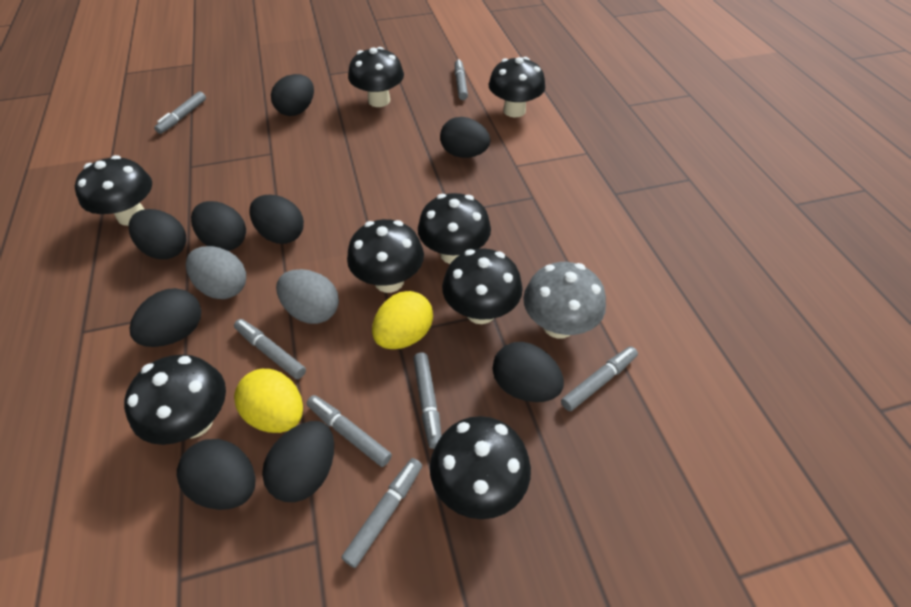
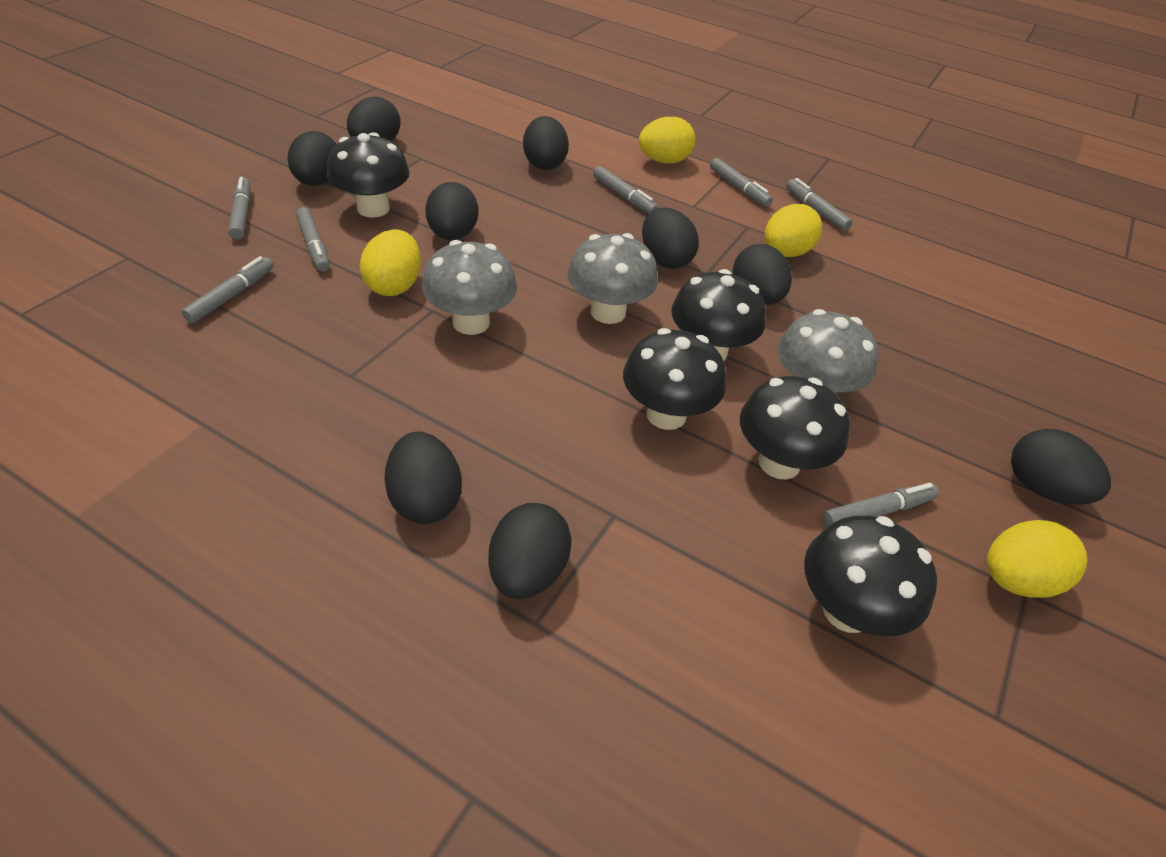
black mushroom: [75,155,152,226] [124,355,226,445] [347,219,424,293] [348,47,404,107] [418,193,491,264] [430,416,531,519] [442,248,522,324] [489,57,545,118] = 8 -> [327,132,410,218] [623,328,726,430] [671,269,766,361] [740,376,850,479] [804,516,937,636] = 5
grey egg: [186,246,246,299] [276,269,339,324] = 2 -> none = 0
grey mushroom: [523,262,606,338] = 1 -> [422,240,517,335] [568,233,658,324] [778,309,879,392] = 3
yellow egg: [234,369,303,433] [372,291,433,349] = 2 -> [360,229,421,296] [639,117,695,164] [765,204,822,257] [987,520,1088,598] = 4

